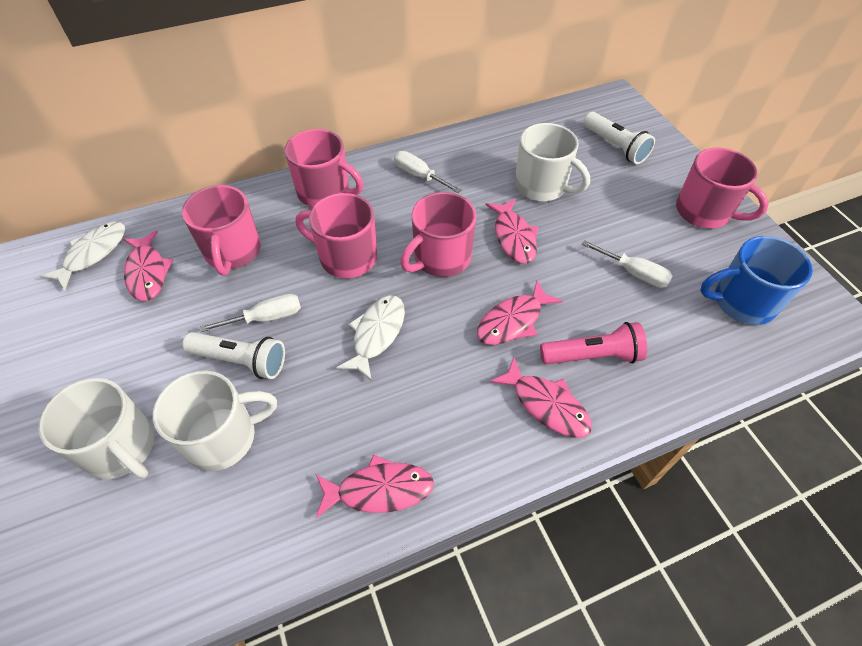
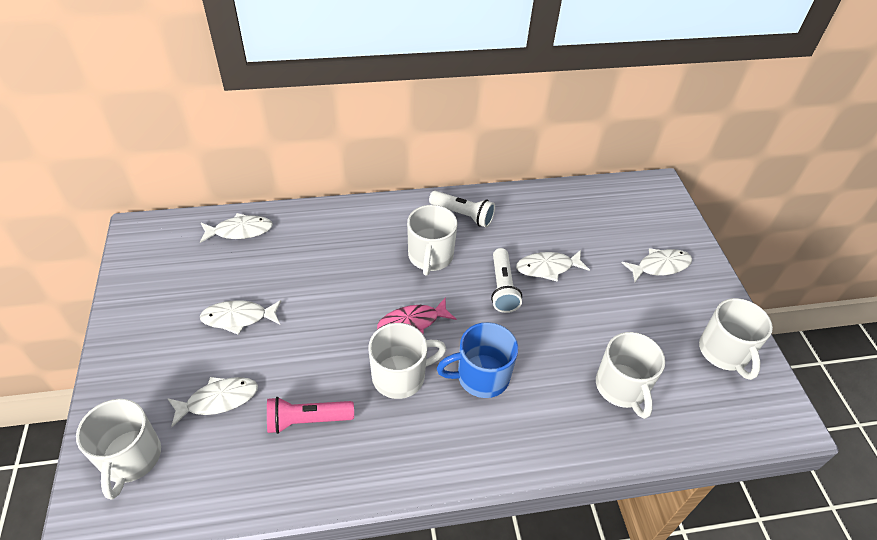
pink fish: [123,231,173,301] [316,454,434,518] [477,280,563,345] [485,199,539,264] [490,357,592,438] = 5 -> [377,298,456,334] = 1
pink mug: [182,185,261,276] [285,129,364,207] [296,193,377,278] [400,192,476,277] [676,148,769,228] = 5 -> none = 0
white fish: [40,221,125,290] [336,296,405,381] = 2 -> [167,377,258,427] [200,213,273,243] [200,300,281,335] [516,250,590,282] [622,248,692,282] = 5
white mug: [38,378,155,480] [153,370,277,471] [515,123,590,201] = 3 -> [76,399,161,499] [368,323,446,399] [407,205,457,276] [596,332,665,419] [699,298,773,380] = 5
white screwdriver: [200,294,301,332] [394,151,461,193] [582,240,672,288] = 3 -> none = 0

